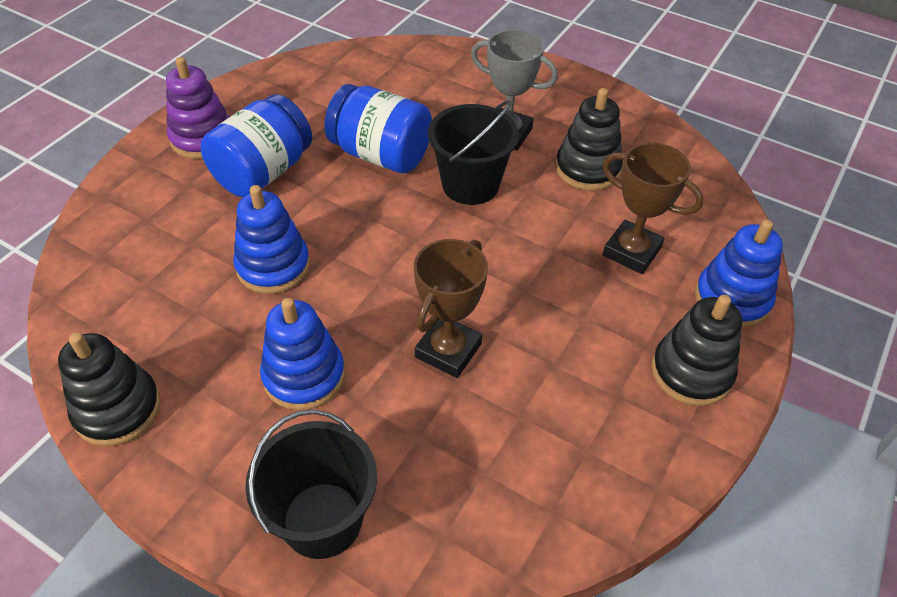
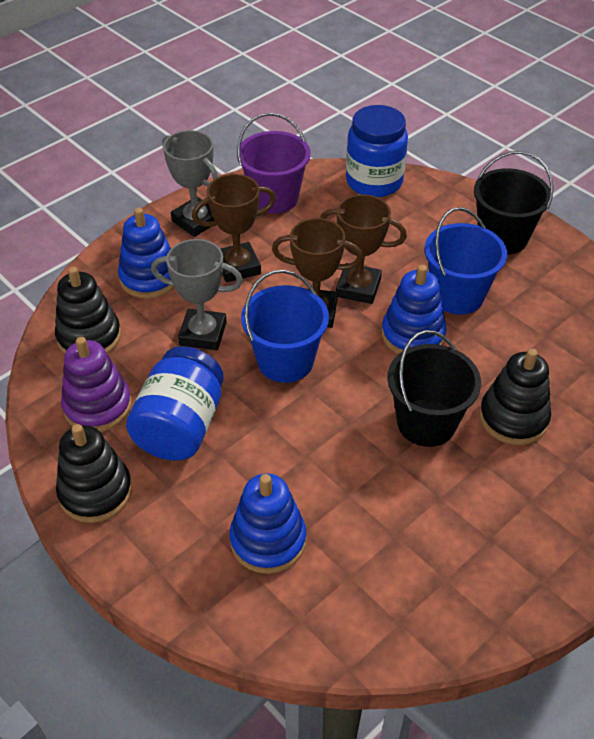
blue bucket: none = 0 -> [241,270,329,383] [424,207,507,315] = 2
brown trophy: [414,239,488,378] [602,143,704,274] = 2 -> [192,174,276,283] [272,218,363,328] [320,194,407,304] = 3
grey trophy: [471,29,558,150] = 1 -> [151,239,243,350] [162,130,218,237] = 2
purple bucket: none = 0 -> [237,113,311,214] = 1

